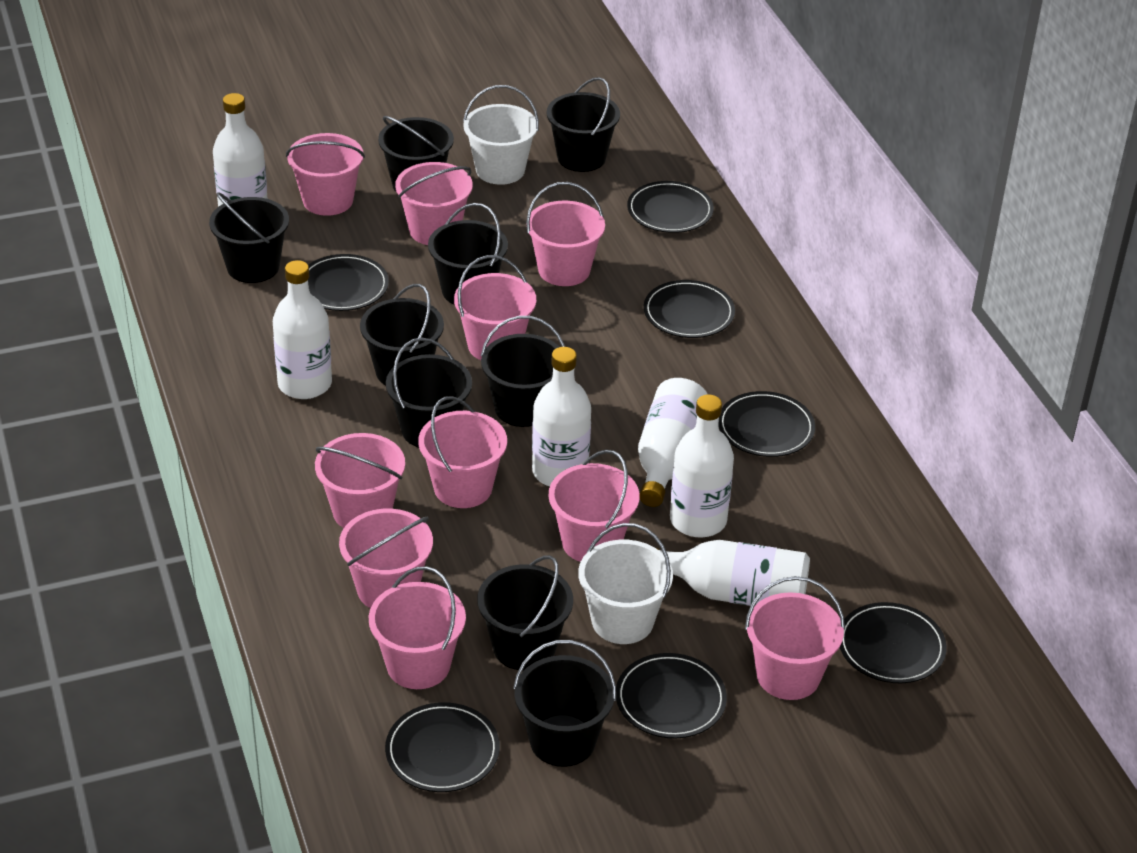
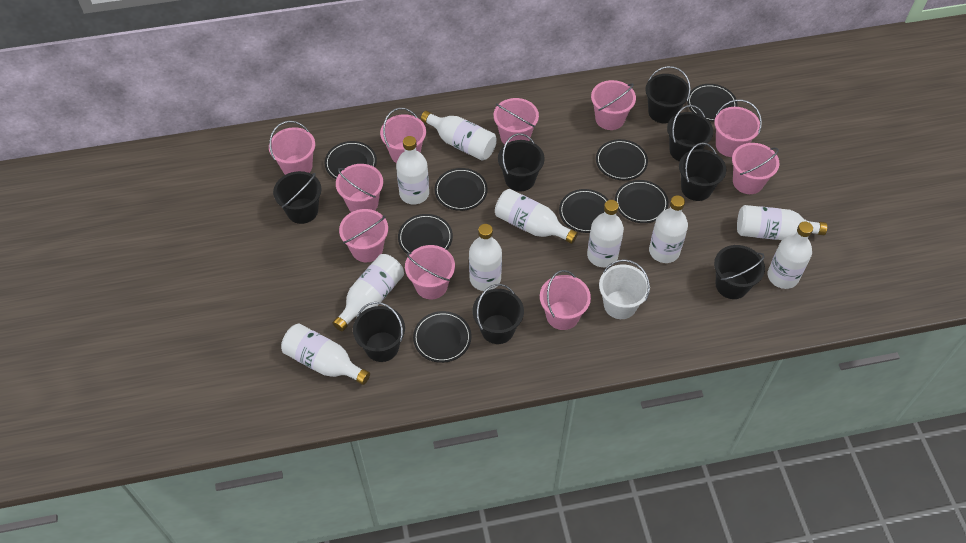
black bucket: [209,192,289,283] [360,284,444,386] [378,116,454,191] [386,338,472,448] [428,203,508,305] [477,555,573,671] [481,316,565,427] [513,640,616,767] [547,77,620,172] = 9 -> [273,171,321,224] [353,302,405,362] [472,284,524,344] [498,133,545,191] [645,66,691,123] [667,105,713,162] [679,143,726,201] [714,245,765,299] = 8
black plate: [308,254,389,311] [385,702,500,792] [616,653,727,738] [627,181,714,233] [643,280,735,338] [718,391,815,457] [840,602,947,683] = 7 -> [325,141,377,179] [398,214,453,254] [413,311,472,363] [434,168,488,211] [559,189,608,233] [596,139,648,180] [615,180,669,223] [687,84,737,122] = 8
white bottle: [213,93,268,207] [273,260,332,399] [532,347,591,486] [638,378,707,507] [656,540,810,606] [670,394,734,537] = 6 -> [281,324,370,385] [333,254,404,331] [396,136,429,204] [421,111,497,161] [469,224,502,291] [495,189,578,244] [587,200,624,267] [649,195,688,263] [737,205,827,240] [767,222,813,289] = 10
white bucket: [463,85,539,185] [578,523,673,644] = 2 -> [599,259,650,319] = 1

